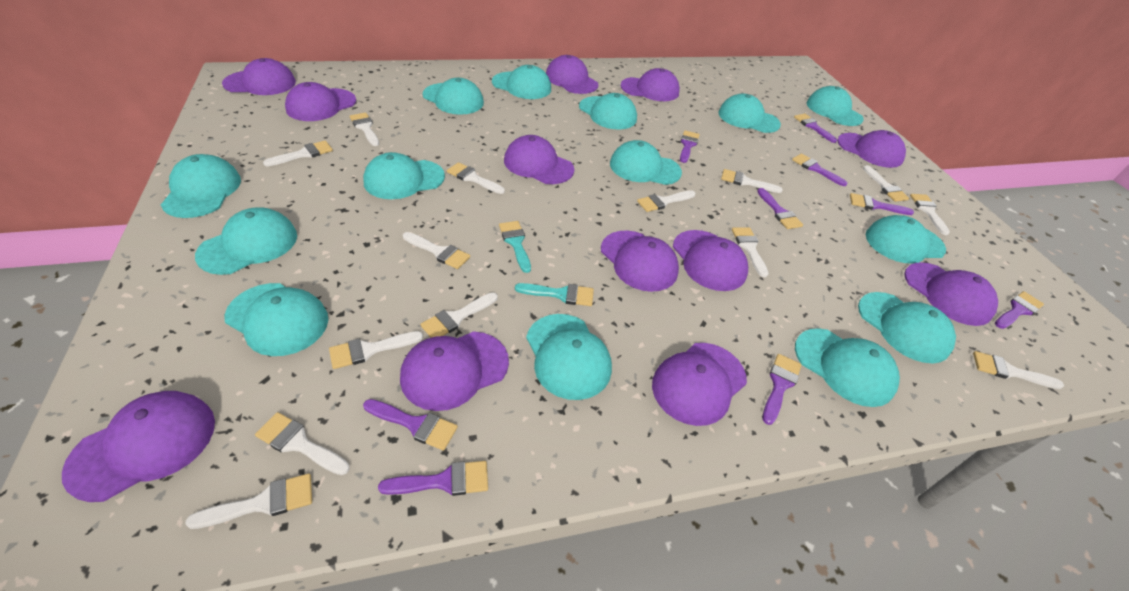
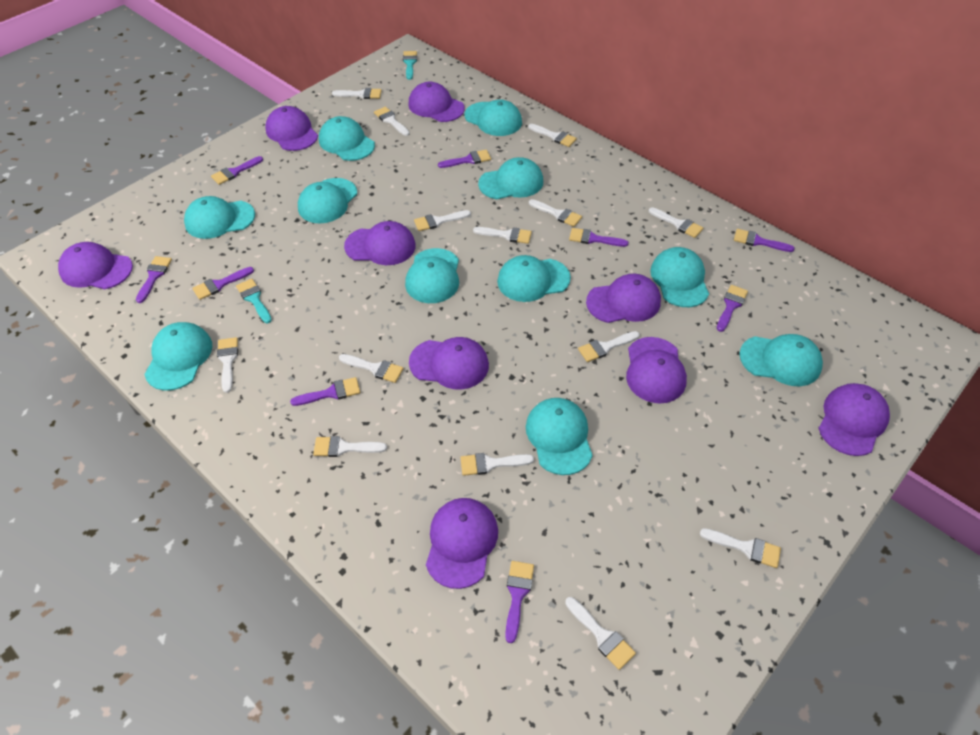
purple cap: [62,391,215,502] [222,58,296,95] [285,82,356,121] [400,332,509,411] [504,135,574,184] [546,55,598,94] [601,231,679,292] [621,68,680,101] [652,343,747,426] [673,230,748,291] [837,130,906,168] [904,262,998,326] = 12 -> [58,242,133,289] [265,106,318,151] [344,221,416,265] [408,82,465,122] [409,337,489,390] [426,498,498,589] [586,274,661,323] [626,337,687,404] [818,383,890,456] = 9
turquoise cap: [161,154,241,218] [195,207,297,275] [225,283,328,356] [363,152,445,199] [423,78,484,115] [492,65,551,99] [526,314,612,400] [579,93,637,130] [610,140,682,185] [718,93,781,133] [795,328,900,407] [807,86,863,126] [858,292,956,363] [866,215,946,264] = 14 -> [144,322,212,390] [184,196,255,239] [298,178,357,223] [319,116,375,161] [405,248,459,303] [464,99,522,136] [478,157,543,199] [497,255,571,302] [526,398,593,475] [650,247,709,307] [739,334,823,386] = 11

